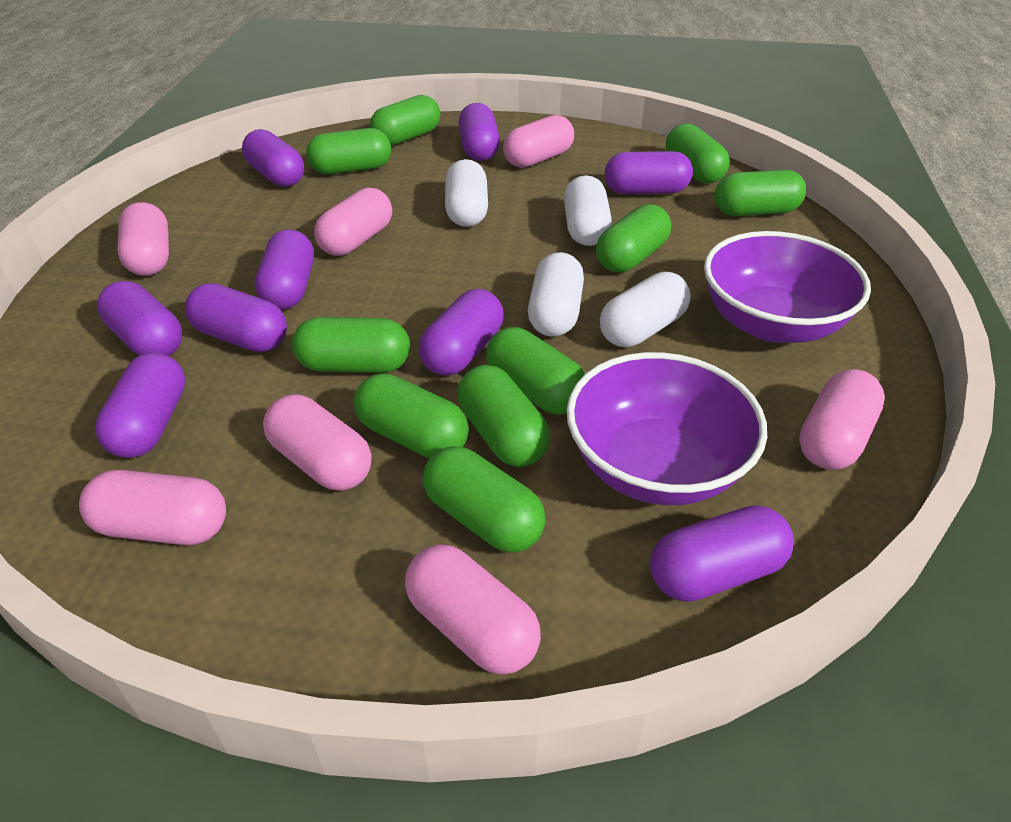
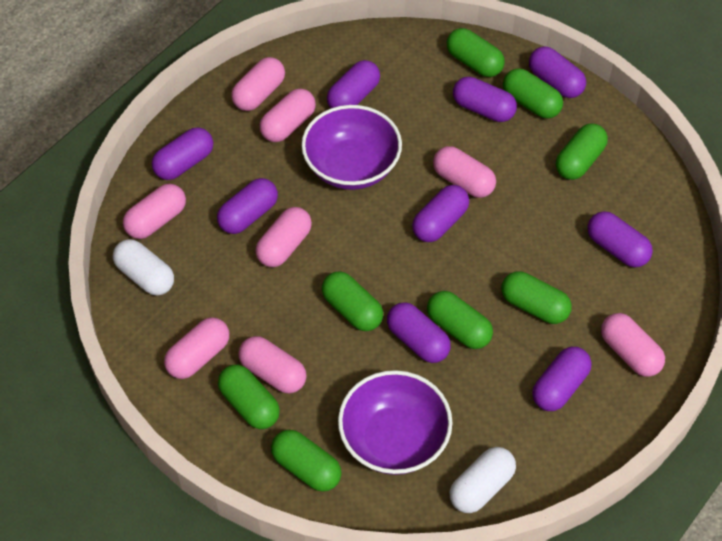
green capsule: [292,317,410,373] [306,128,391,174] [354,373,469,458] [370,95,440,145] [423,446,545,552] [458,365,550,467] [486,327,585,415] [596,204,671,273] [666,124,730,183] [714,170,806,216] = 10 -> [218,365,280,429] [271,430,342,492] [322,271,383,331] [427,291,493,349] [447,28,505,77] [501,271,572,324] [503,68,563,118] [556,123,608,180] = 8
pink capsule: [79,470,226,545] [117,202,169,276] [263,394,372,491] [314,187,392,256] [405,544,541,675] [503,115,574,168] [799,369,885,470] = 7 -> [123,184,186,239] [164,317,229,379] [231,57,285,111] [238,336,307,394] [255,207,312,267] [260,88,316,142] [433,146,496,198] [601,313,665,377] = 8
white capsule: [445,159,488,227] [528,252,584,337] [564,175,612,246] [600,272,691,347] = 4 -> [113,239,174,296] [450,447,516,513] = 2

